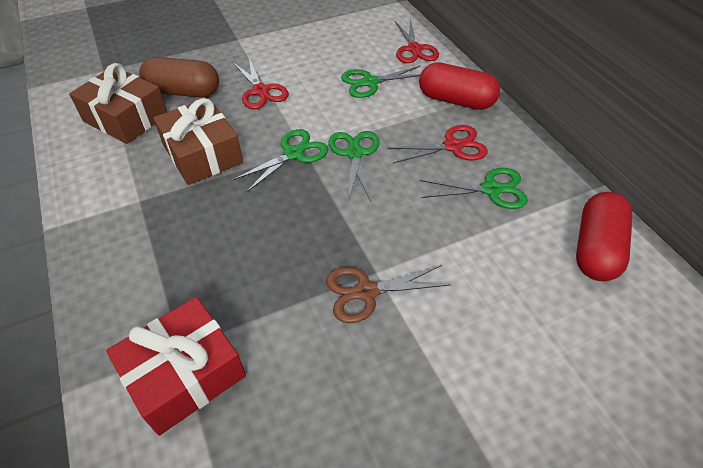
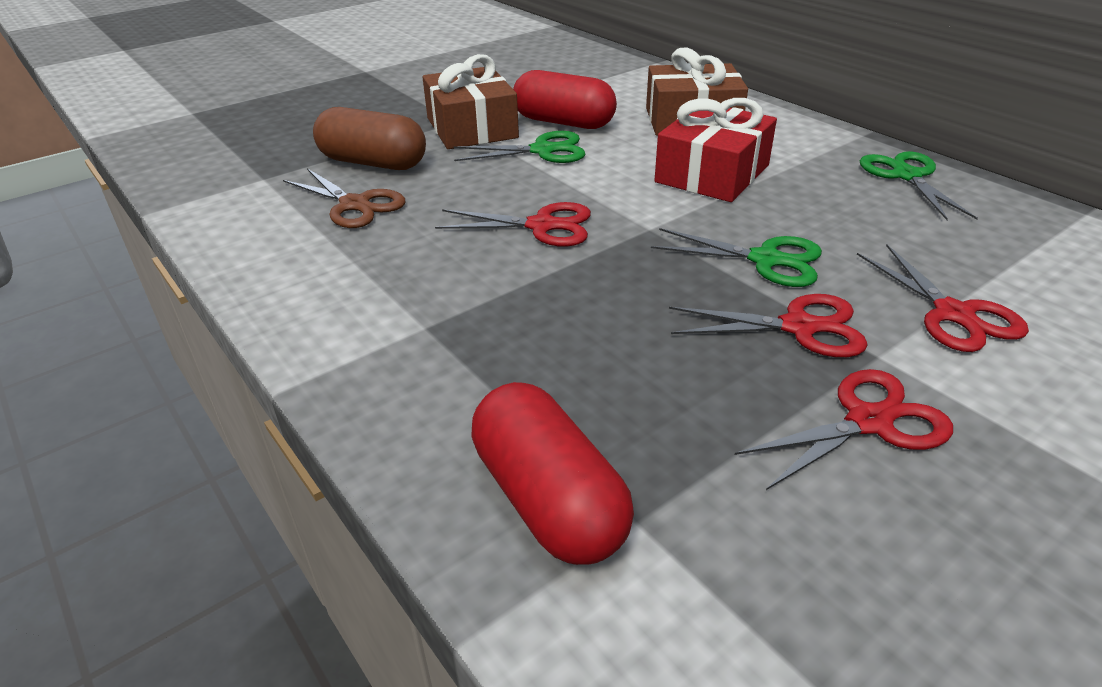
green scissors: [233,129,328,193] [328,131,380,201] [341,65,421,98] [420,168,528,209] = 4 -> [454,131,585,163] [651,228,822,287] [860,151,978,220] = 3
red scissors: [233,58,289,109] [387,125,488,163] [395,19,439,63] = 3 -> [435,202,591,247] [669,294,868,357] [735,369,953,490] [857,245,1029,352] = 4

